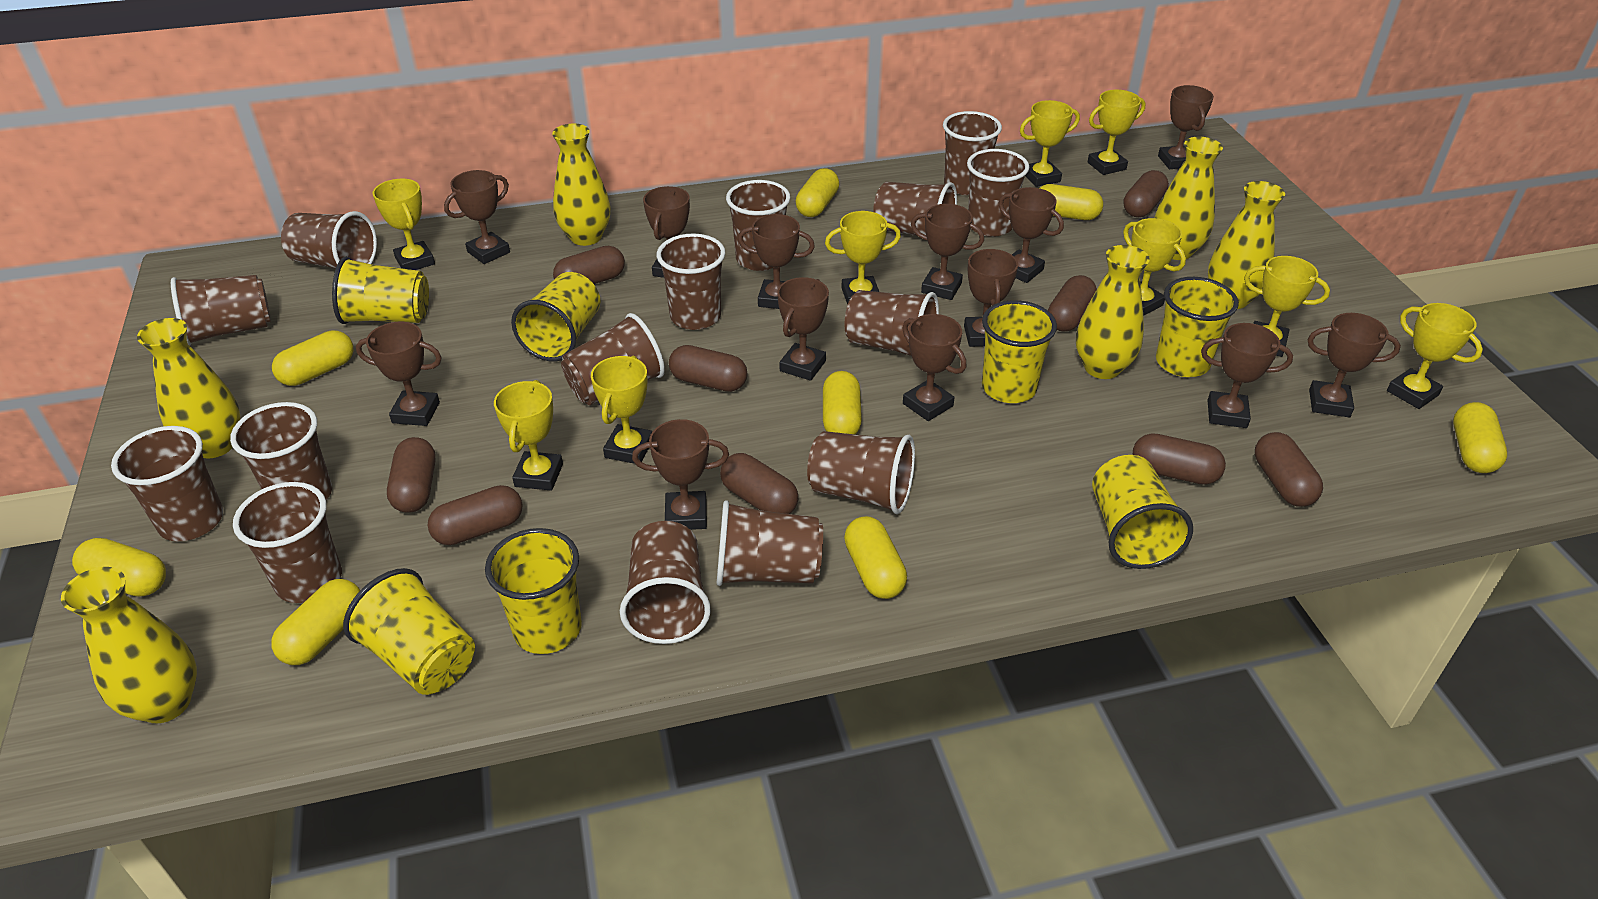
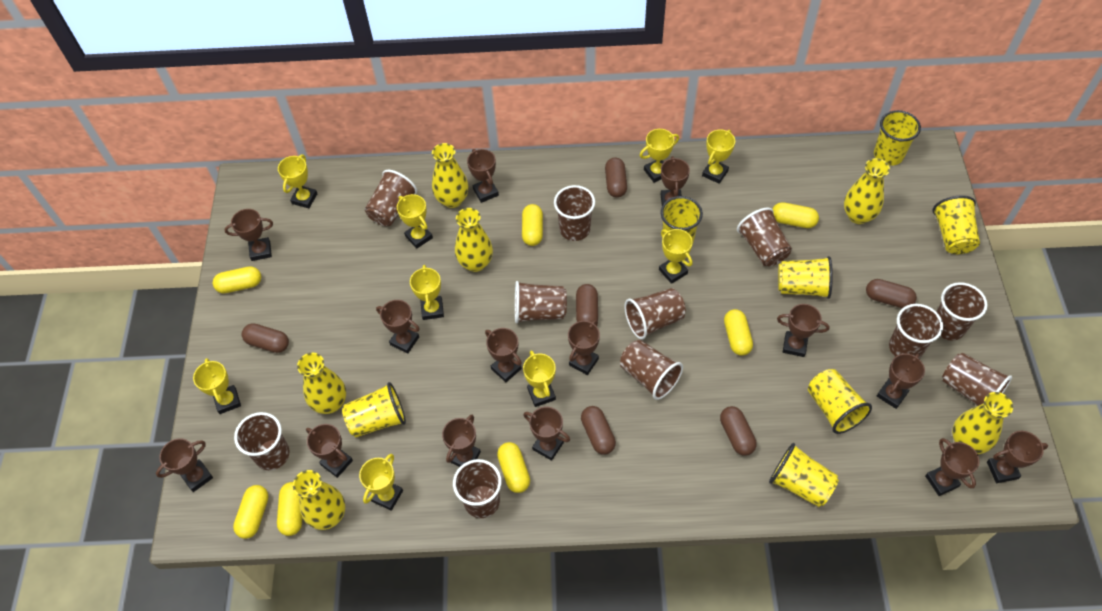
brown capsule: [387,437,436,513] [428,485,523,545] [553,246,625,284] [669,345,747,392] [720,453,798,514] [1048,275,1097,332] [1123,170,1169,217] [1133,433,1226,485] [1255,432,1323,507] = 9 -> [242,323,289,353] [576,284,598,322] [581,406,616,455] [605,157,627,198] [720,406,757,456] [866,279,917,308] = 6
brown cup: [111,426,223,541] [171,275,271,346] [230,402,332,500] [233,482,342,603] [281,211,377,269] [561,313,665,405] [620,521,711,644] [657,233,725,330] [717,500,823,586] [726,180,790,271] [807,431,915,514] [845,290,939,356] [873,182,957,236] [943,111,1002,195] [967,149,1029,237] = 15 -> [234,412,289,470] [365,170,417,226] [453,459,502,518] [515,281,567,324] [554,185,595,241] [620,340,683,400] [624,288,686,340] [737,207,792,266] [889,304,943,358] [936,282,987,341] [942,353,1012,406] = 11
brown trophy: [356,322,442,426] [444,170,510,264] [632,419,729,530] [643,186,690,278] [738,214,815,309] [777,277,829,381] [902,314,966,421] [911,204,984,300] [964,249,1018,347] [998,187,1064,283] [1158,85,1214,169] [1201,323,1293,428] [1308,313,1401,417] = 13 -> [156,438,213,492] [224,209,273,261] [306,424,353,478] [376,300,420,354] [442,415,481,467] [467,149,499,203] [485,328,522,382] [523,406,570,461] [568,320,600,375] [661,156,690,206] [777,304,830,357] [877,354,925,409] [925,438,979,496] [987,431,1048,483] = 14
yellow capsule: [72,538,166,597] [271,579,360,665] [272,330,354,386] [796,168,839,217] [823,371,862,435] [844,516,907,599] [1040,184,1103,220] [1453,402,1507,473] = 8 -> [213,266,261,293] [233,485,269,539] [277,482,303,536] [497,442,530,493] [522,204,543,246] [724,309,753,356] [773,202,819,228] = 7

